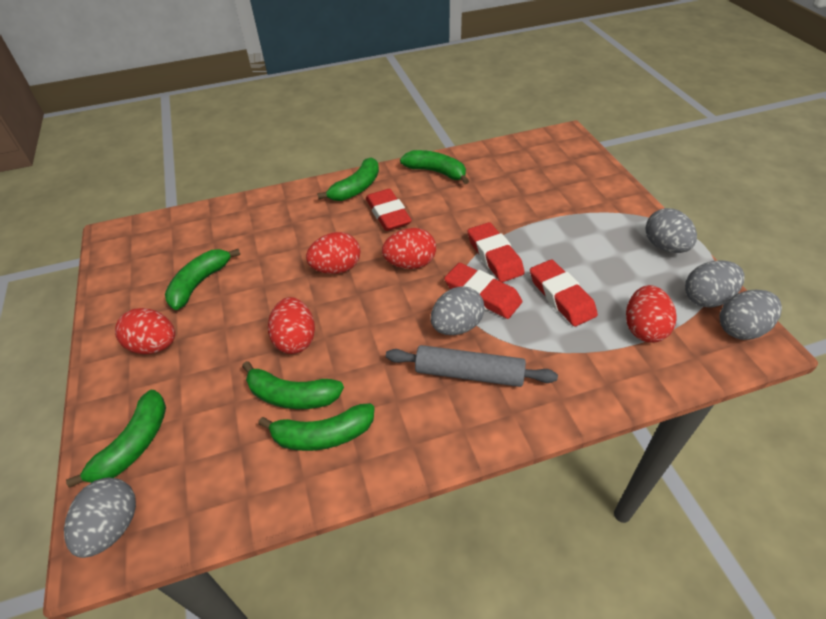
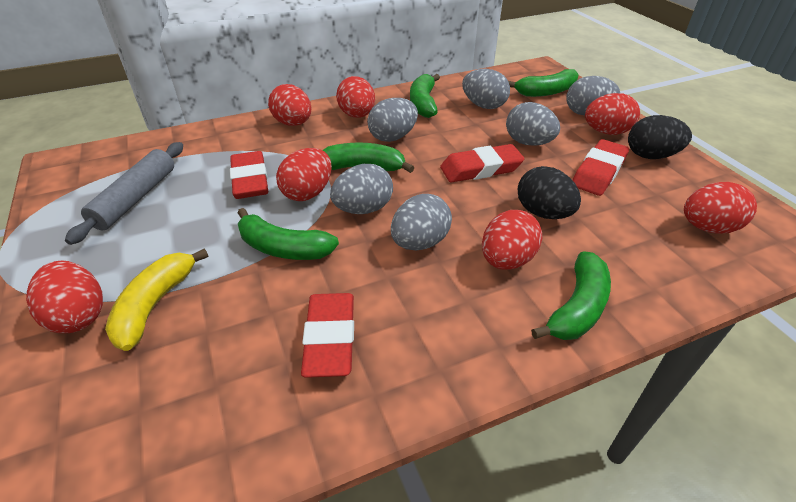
black egg: none = 0 -> [518,166,581,219] [628,115,692,159] = 2
green banana: [66,390,166,488] [165,249,240,310] [242,361,344,409] [258,403,375,451] [317,157,379,201] [400,150,469,184] = 6 -> [238,208,339,260] [323,143,414,173] [410,74,440,118] [508,69,579,97] [531,251,611,340] = 5
grey egg: [64,478,136,558] [430,286,485,335] [646,208,697,253] [685,260,744,308] [719,290,782,340] = 5 -> [330,164,393,214] [367,98,418,142] [391,194,452,250] [462,69,510,109] [506,102,560,146] [566,76,620,115] = 6
red egg: [115,308,175,354] [268,297,315,354] [306,232,360,274] [382,228,436,269] [626,285,677,343] = 5 -> [26,261,103,333] [268,84,311,126] [276,148,332,201] [336,76,375,118] [482,210,542,270] [585,93,640,135] [684,182,757,234] = 7
yellow banana: none = 0 -> [105,248,208,351] = 1

